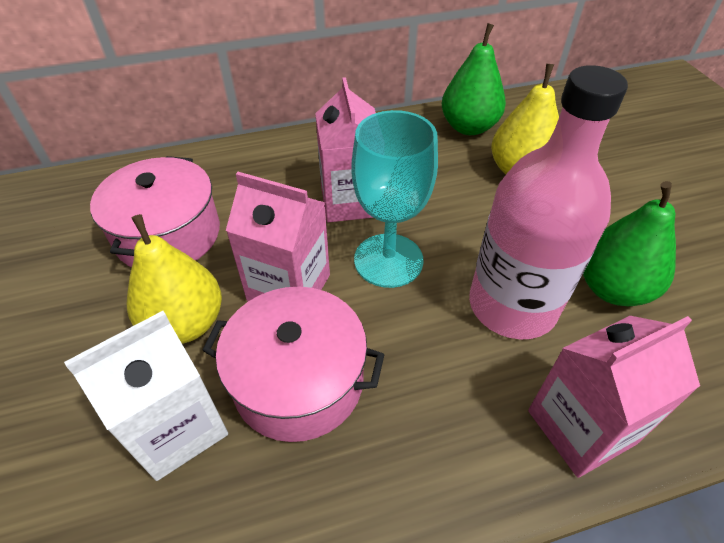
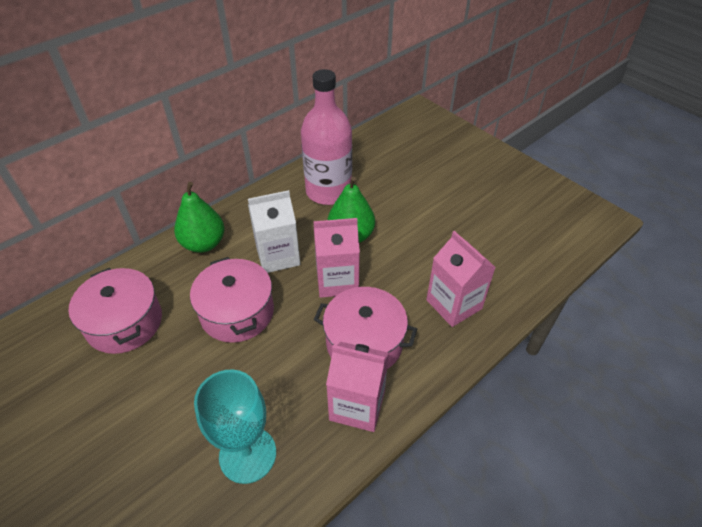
pink pot: [90,156,220,267] [202,287,384,442] = 2 -> [68,268,162,354] [190,257,274,343] [314,287,417,369] = 3
yellow pear: [127,214,222,344] [491,64,559,174] = 2 -> none = 0

